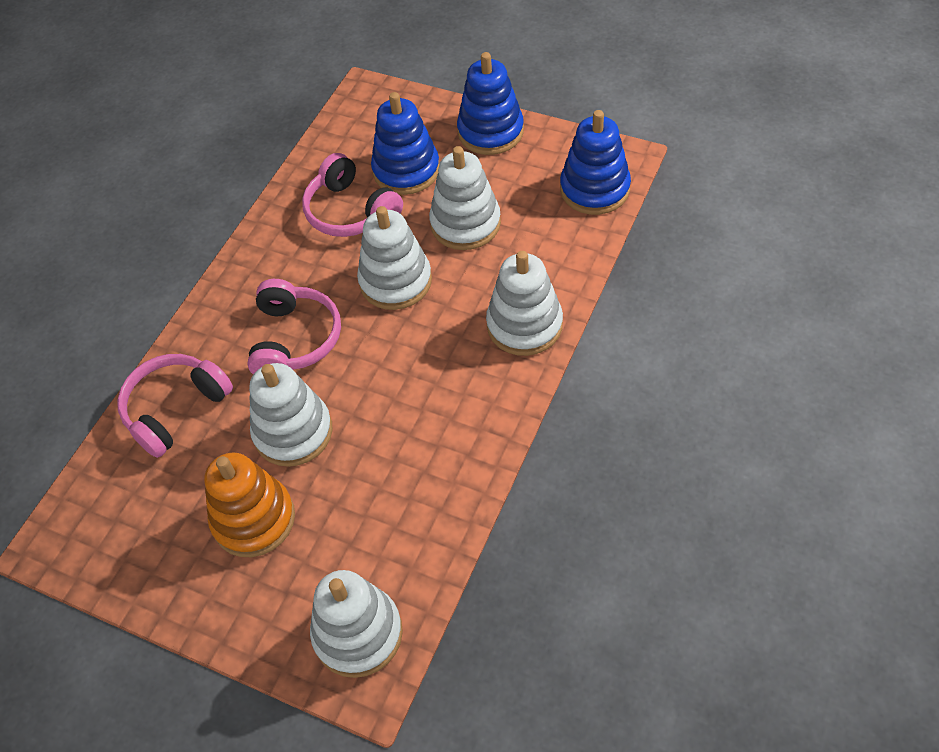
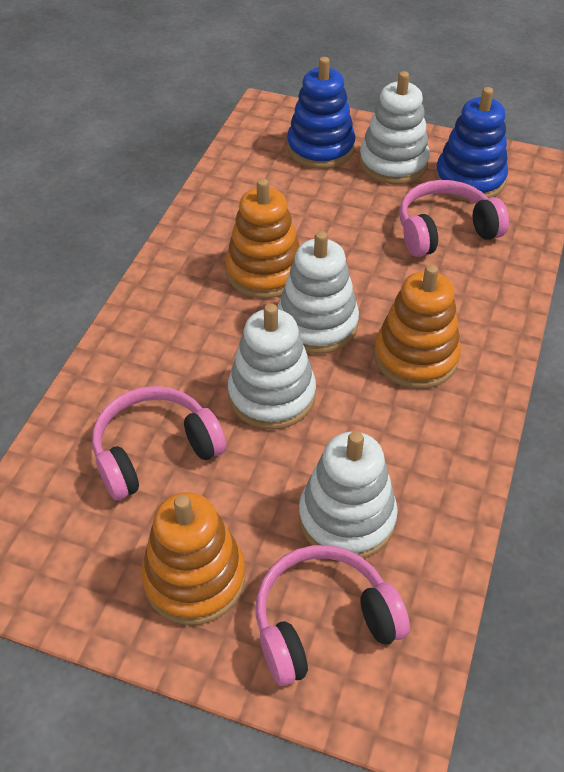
blue stacking toy: [371,92,440,195] [457,52,524,155] [560,110,631,215] = 3 -> [287,57,355,169] [435,87,508,201] = 2
orange stacking toy: [204,452,295,557] = 1 -> [141,492,245,625] [225,178,300,299] [374,264,461,389] = 3
white stacking toy: [249,363,333,467] [310,570,403,678] [357,206,432,310] [429,146,501,250] [486,251,563,356] = 5 -> [228,303,316,430] [277,231,359,354] [299,431,398,558] [359,71,430,184] = 4

